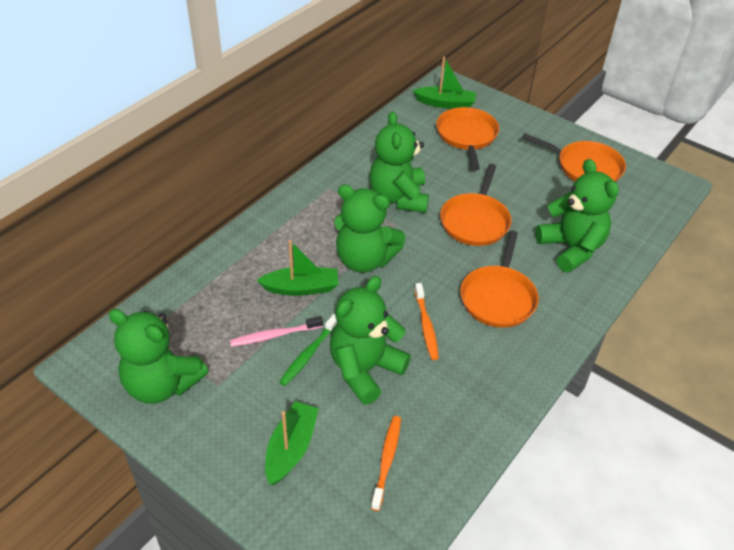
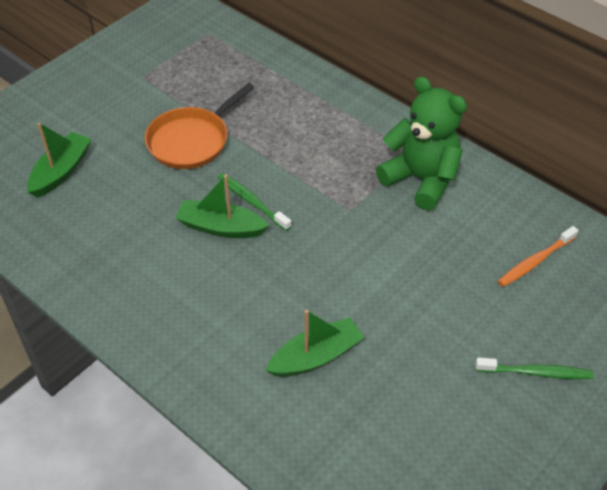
green teddy bear: [108,309,208,404] [330,276,411,404] [334,184,405,273] [369,111,429,213] [535,159,619,273] = 5 -> [376,77,467,211] = 1
green toothbrush: [279,314,338,386] = 1 -> [218,173,291,231] [475,358,594,379] = 2
orange pan: [436,107,499,170] [440,164,511,246] [460,231,539,328] [522,133,626,182] = 4 -> [145,83,255,169] = 1
orange toothbrush: [371,416,401,511] [414,283,439,360] = 2 -> [498,226,579,287] = 1
pink toothbrush: [230,316,323,347] = 1 -> none = 0

